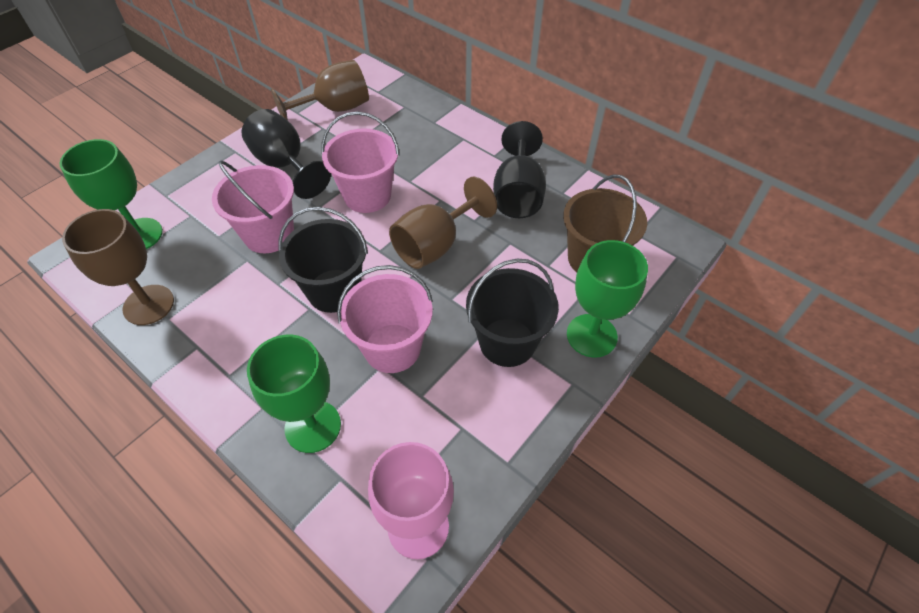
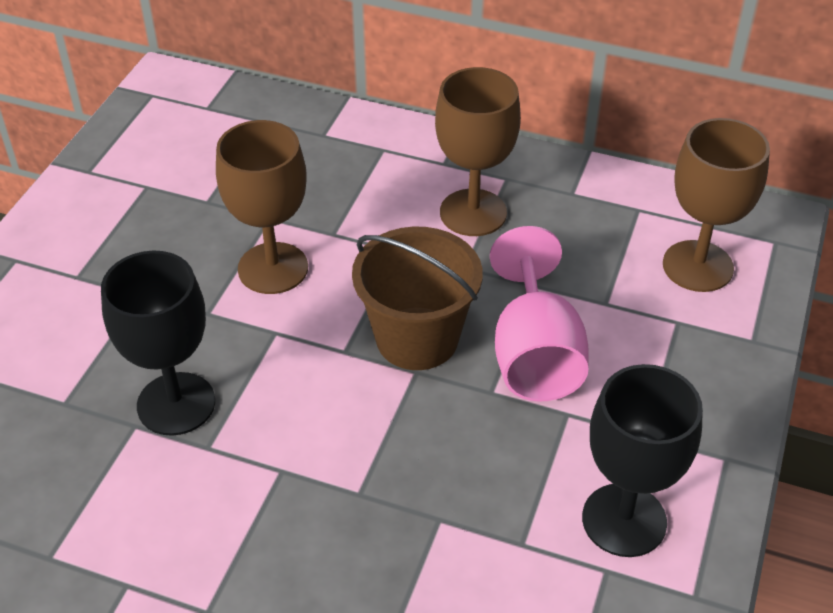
black bucket: [278,207,368,313] [466,259,559,367] = 2 -> none = 0
green goblet: [60,139,163,249] [247,334,341,453] [567,240,648,357] = 3 -> none = 0
pink bucket: [212,160,294,253] [321,111,400,213] [337,265,433,373] = 3 -> none = 0

